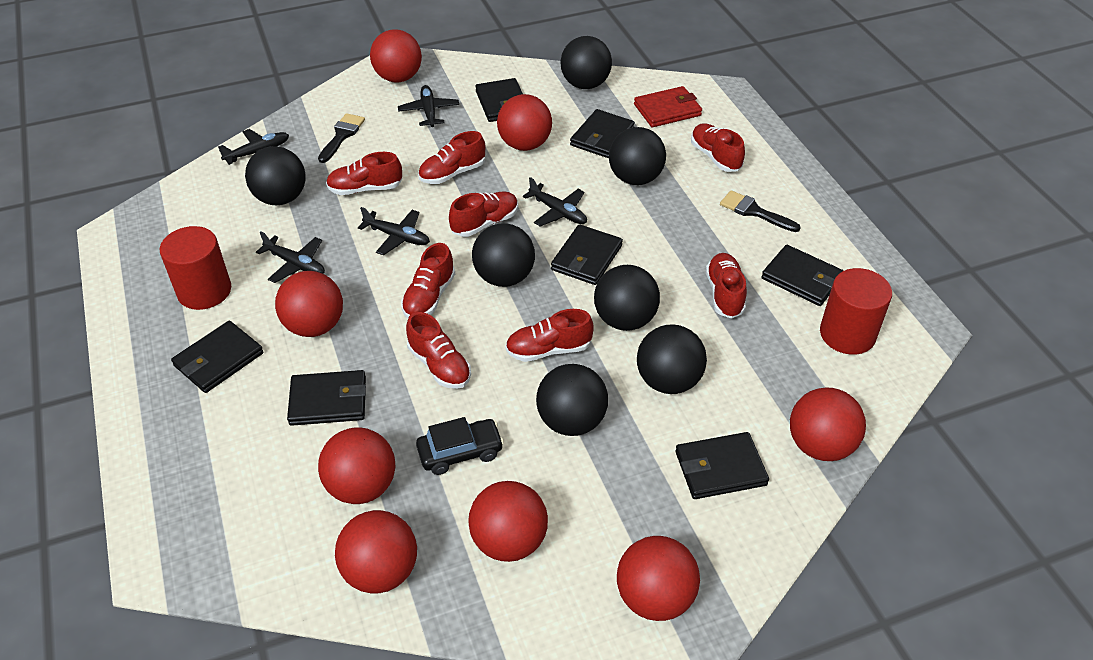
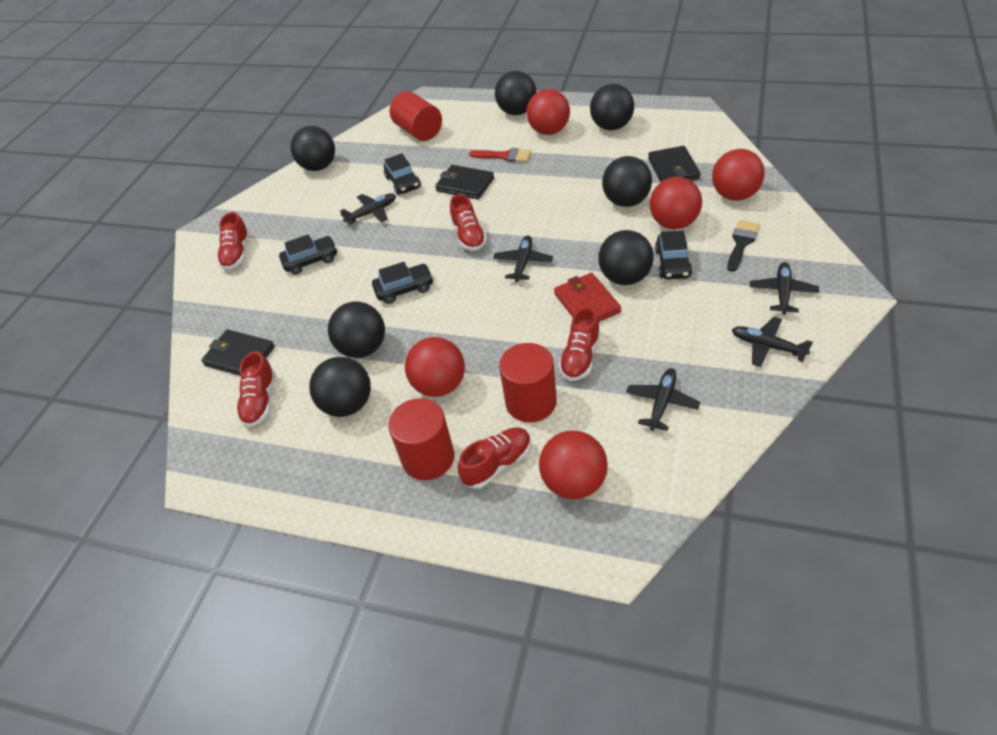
black brush: [318,113,365,163] [720,190,801,232] = 2 -> [727,220,760,272] = 1
black car: [416,417,504,475] = 1 -> [279,234,337,275] [372,262,434,304] [384,153,421,195] [655,230,692,279] = 4
black wallet: [171,321,263,393] [287,370,366,426] [475,78,523,122] [551,224,623,285] [570,109,635,158] [675,432,769,499] [761,245,844,306] = 7 -> [201,329,275,376] [435,165,494,199] [648,146,701,182] = 3
red ball: [275,271,343,337] [318,427,395,504] [335,510,417,593] [370,29,422,83] [468,481,548,562] [497,94,552,151] [617,536,700,621] [790,388,866,461] = 8 -> [405,337,465,397] [526,89,570,135] [539,430,608,499] [650,177,702,229] [712,149,765,201] = 5
red brush: none = 0 -> [469,148,531,162] = 1
red cylinder: [160,226,231,310] [820,268,892,355] = 2 -> [388,398,454,480] [390,91,442,141] [499,343,557,422] = 3
red shoe: [326,152,402,195] [401,243,455,318] [406,312,471,389] [418,131,485,184] [449,191,518,237] [505,309,593,362] [691,123,745,172] [706,253,747,319] = 8 -> [217,212,250,270] [236,351,276,427] [450,194,487,251] [458,427,531,489] [559,307,600,381] = 5

